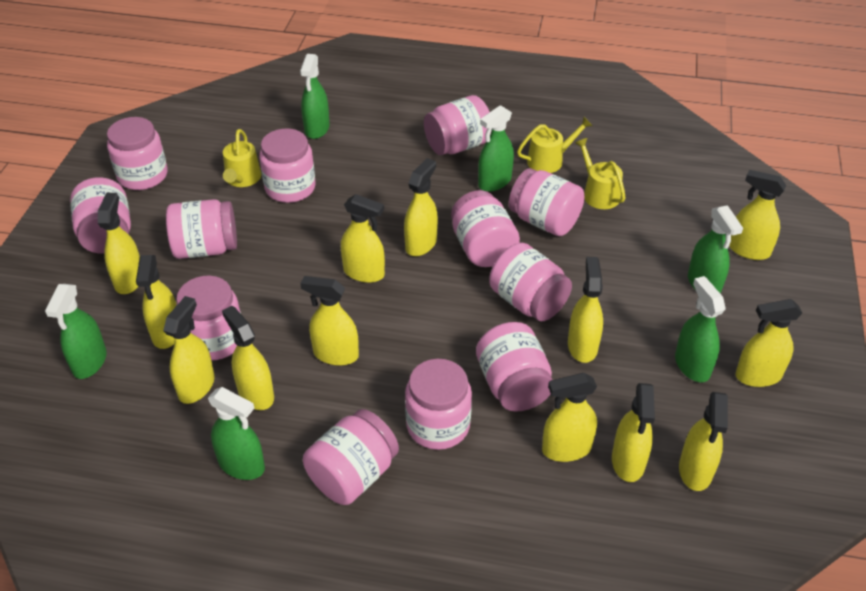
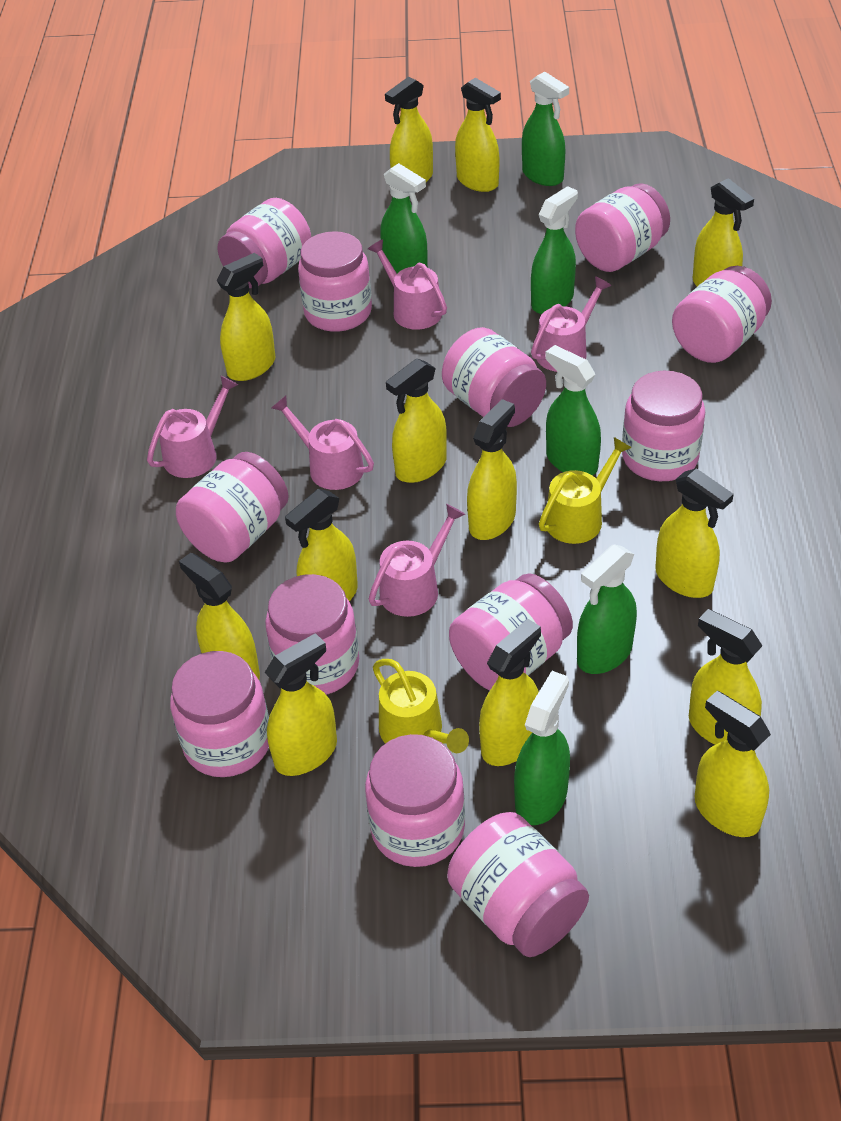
pink watering can: none = 0 -> [147,376,238,478] [271,396,374,490] [368,239,447,330] [369,504,465,617] [531,276,611,372] = 5
yellow watering can: [223,129,261,187] [517,117,592,173] [575,138,626,209] = 3 -> [373,659,469,753] [539,437,632,544] = 2

